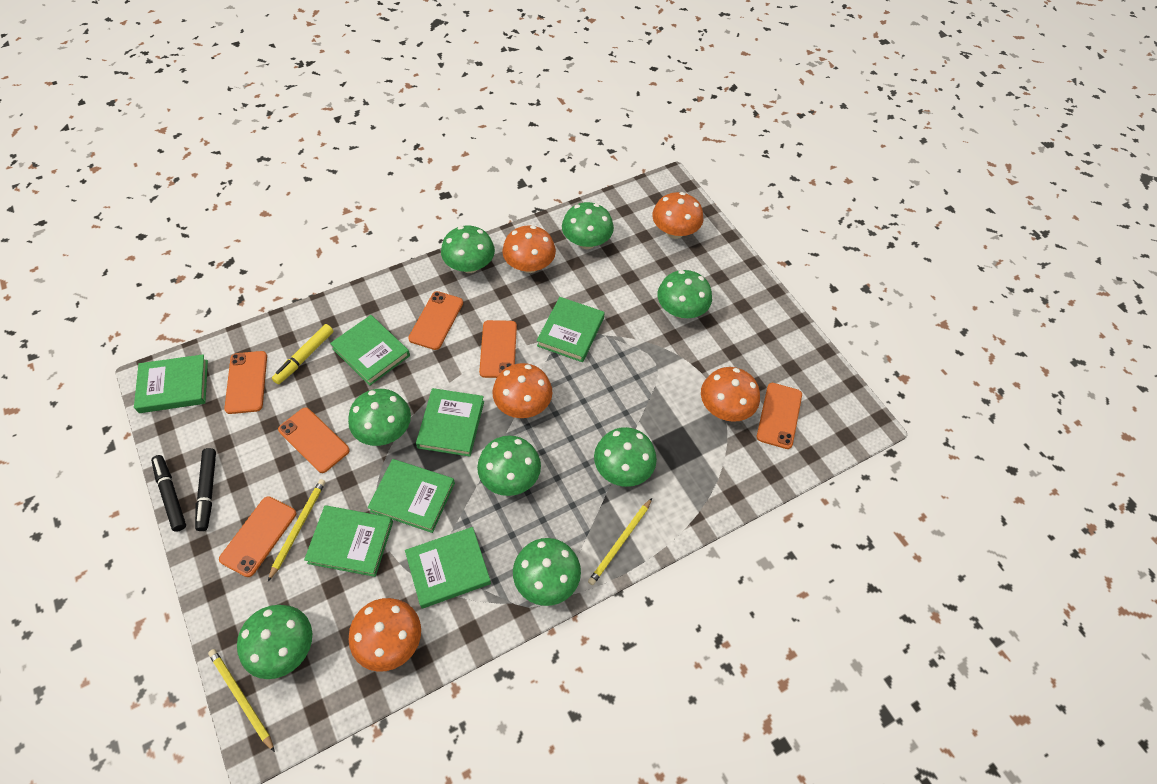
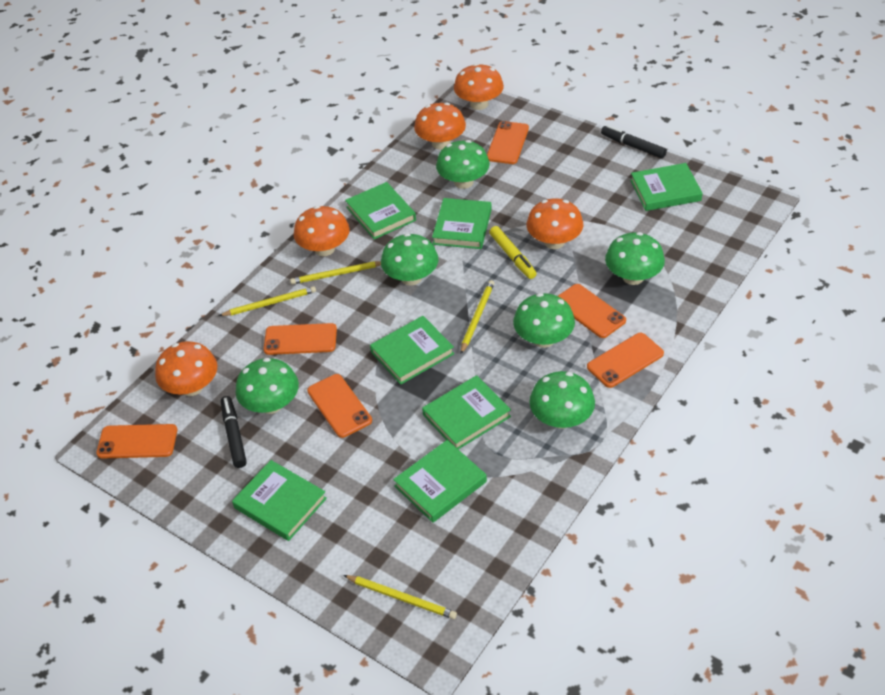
green mushroom: [237,605,312,679] [348,389,411,446] [441,225,495,273] [477,436,541,496] [513,538,581,606] [562,202,614,249] [594,427,657,487] [657,270,712,318] = 8 -> [235,358,299,414] [381,233,439,286] [436,140,490,189] [513,293,575,348] [529,371,595,429] [605,232,665,285] = 6
yellow pencil: [208,649,275,752] [268,479,326,581] [588,498,652,586] = 3 -> [219,286,316,316] [290,261,381,284] [343,575,457,619] [461,280,494,354] = 4

